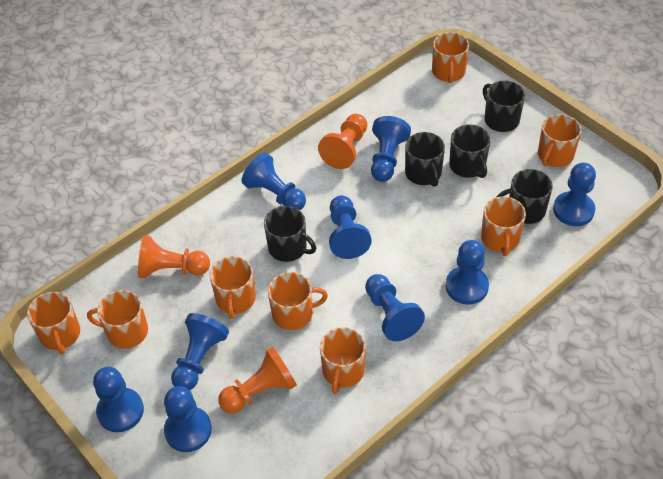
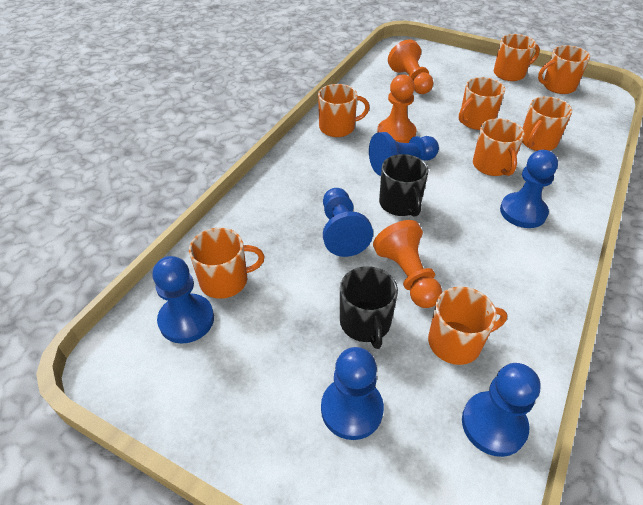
black mug: [264,206,316,262] [405,132,445,187] [449,124,490,178] [483,81,525,132] [497,169,553,224] = 5 -> [340,266,398,349] [379,154,429,217] = 2
blue pawn: [93,367,144,432] [164,386,212,452] [171,313,229,391] [242,153,306,210] [329,196,371,259] [365,274,425,341] [371,116,411,182] [446,240,489,305] [553,163,596,226] = 9 -> [152,256,214,344] [321,347,384,440] [323,188,373,257] [369,132,439,176] [462,363,541,457] [500,150,558,228] = 6

